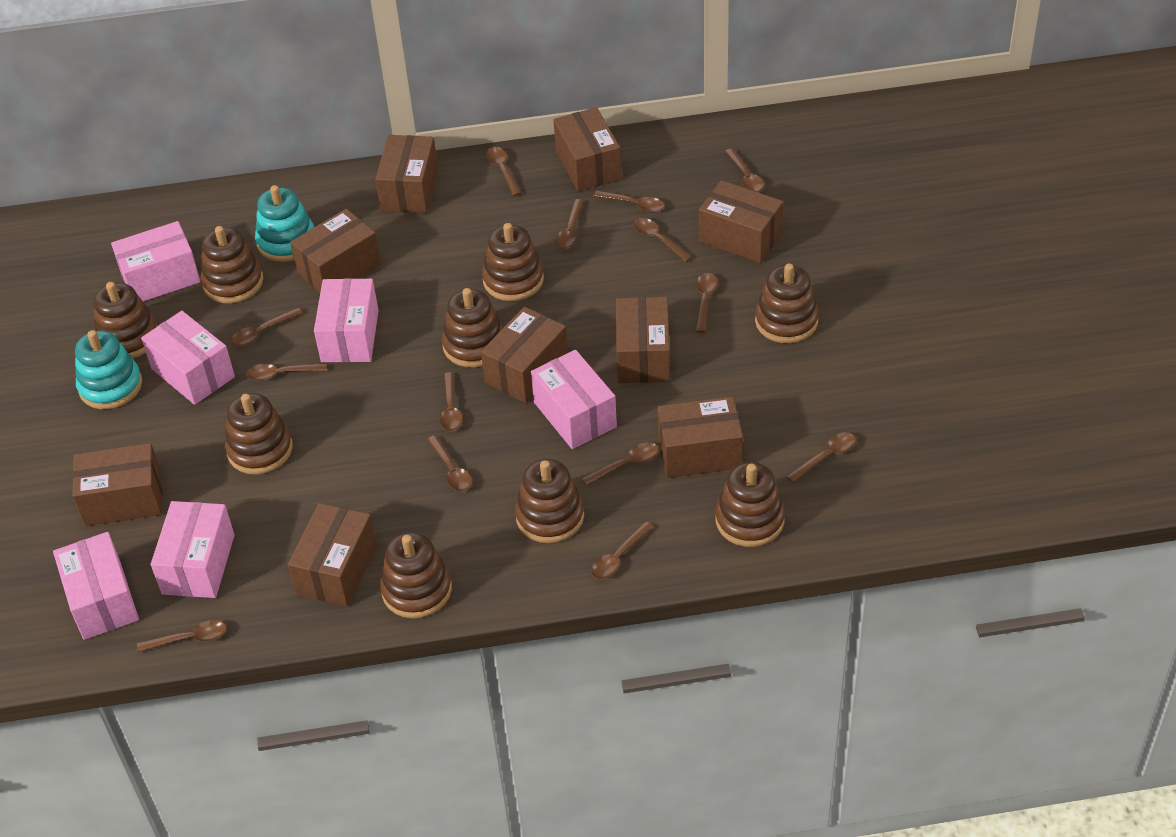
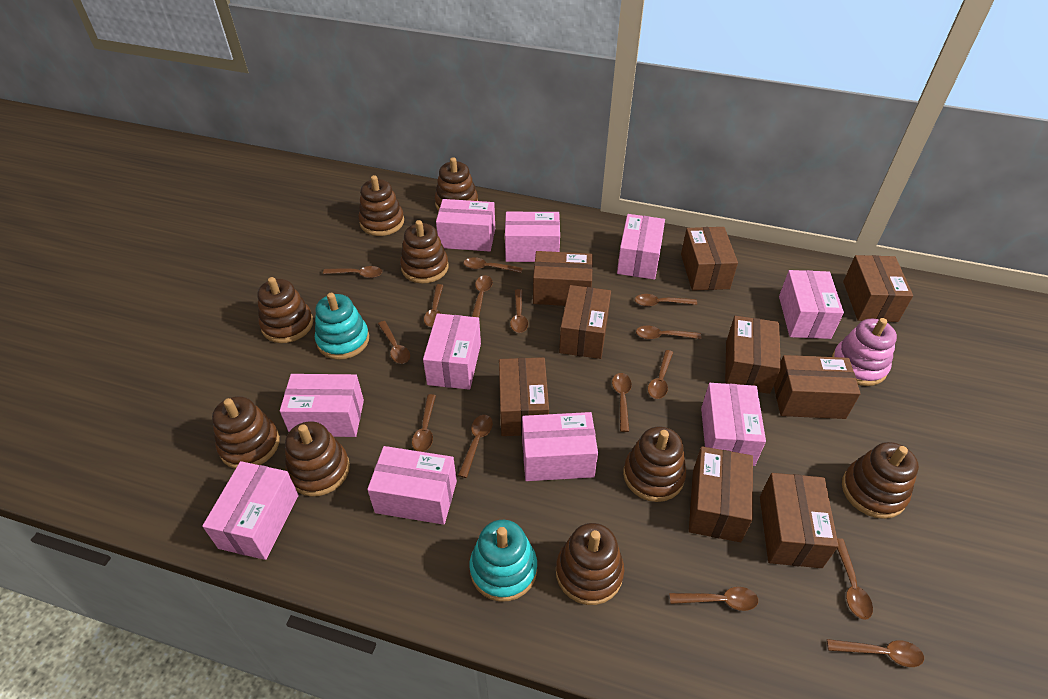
brown spoon: [137,620,227,652] [231,308,303,346] [246,363,327,381] [427,435,472,492] [440,372,463,432] [486,147,521,196] [556,199,584,249] [582,442,659,486] [591,522,654,579] [594,190,665,213] [633,218,692,262] [696,273,718,333] [725,148,764,193] [787,432,856,483] = 14 -> [323,266,382,278] [378,321,410,364] [412,394,436,452] [424,284,444,327] [458,415,493,478] [464,257,523,273] [472,275,493,317] [510,289,528,333] [612,373,632,432] [635,294,697,307] [636,326,701,339] [648,350,673,399] [669,587,758,611] [827,639,924,667] [837,538,873,620] = 15
pink box: [53,532,139,640] [111,221,200,301] [141,311,235,405] [151,501,235,598] [314,278,379,362] [531,350,617,449] = 6 -> [202,461,299,560] [280,374,364,437] [367,446,457,525] [423,313,481,390] [436,199,495,251] [505,212,560,262] [522,412,598,481] [617,214,665,280] [701,383,766,466] [779,270,844,339] = 10
pink stacking toy: none = 0 -> [832,318,897,386] = 1

